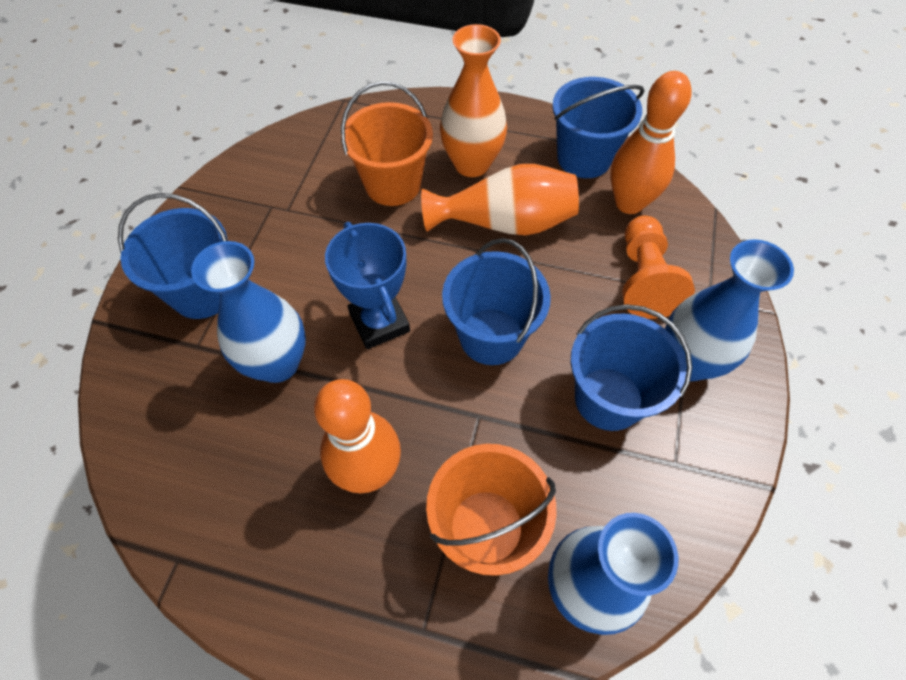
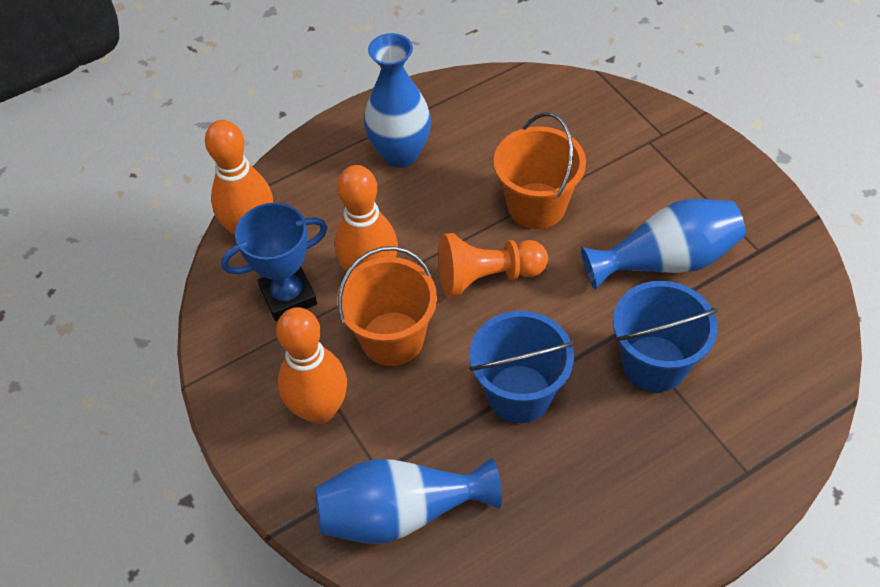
blue bucket: [118,193,228,319] [442,238,551,365] [552,77,644,178] [571,304,692,431] = 4 -> [469,311,575,423] [613,281,718,392] = 2
orange bowling pin: [314,379,401,493] [610,71,692,214] = 2 -> [205,120,273,235] [276,307,347,424] [335,165,398,272] = 3
orange vase: [421,164,579,235] [440,24,507,177] = 2 -> none = 0

